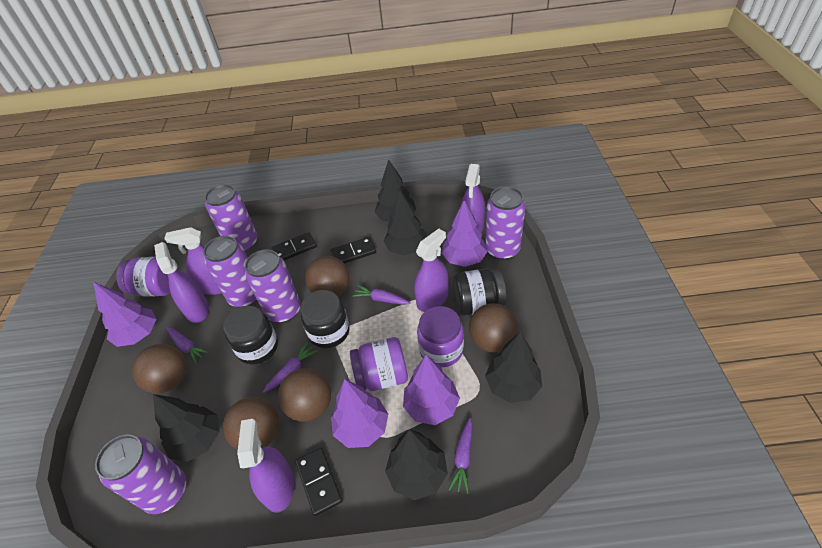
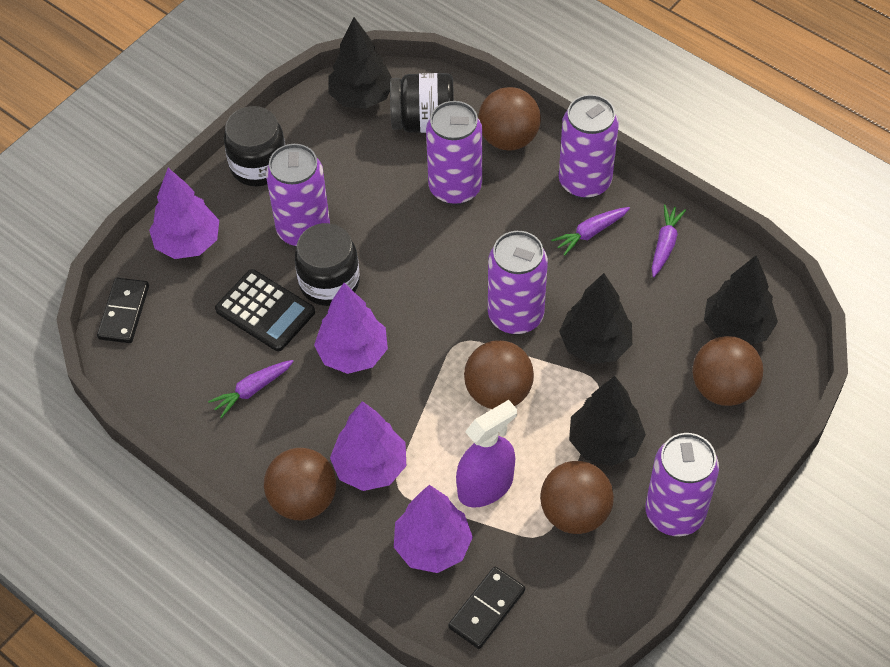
black calculator: none = 0 -> [215,269,315,351] = 1
black domino: [271,232,317,260] [295,448,342,516] [330,237,376,264] = 3 -> [97,278,149,343] [448,566,525,649] = 2
black tree: [153,394,219,462] [375,159,416,222] [384,190,427,255] [385,429,448,500] [485,331,542,403] = 5 -> [329,17,392,109] [559,273,632,364] [569,376,646,466] [704,256,778,345] = 4
purple carrot: [167,327,209,364] [263,342,318,393] [352,285,410,305] [448,418,473,494] = 4 -> [208,360,294,418] [551,207,630,256] [652,204,686,277] = 3
purple jar: [116,257,170,296] [350,337,408,391] [417,306,464,367] = 3 -> none = 0
purple spray bottle: [154,242,209,323] [164,227,222,295] [237,419,295,513] [414,229,449,312] [461,164,485,232] = 5 -> [456,400,517,508] = 1

